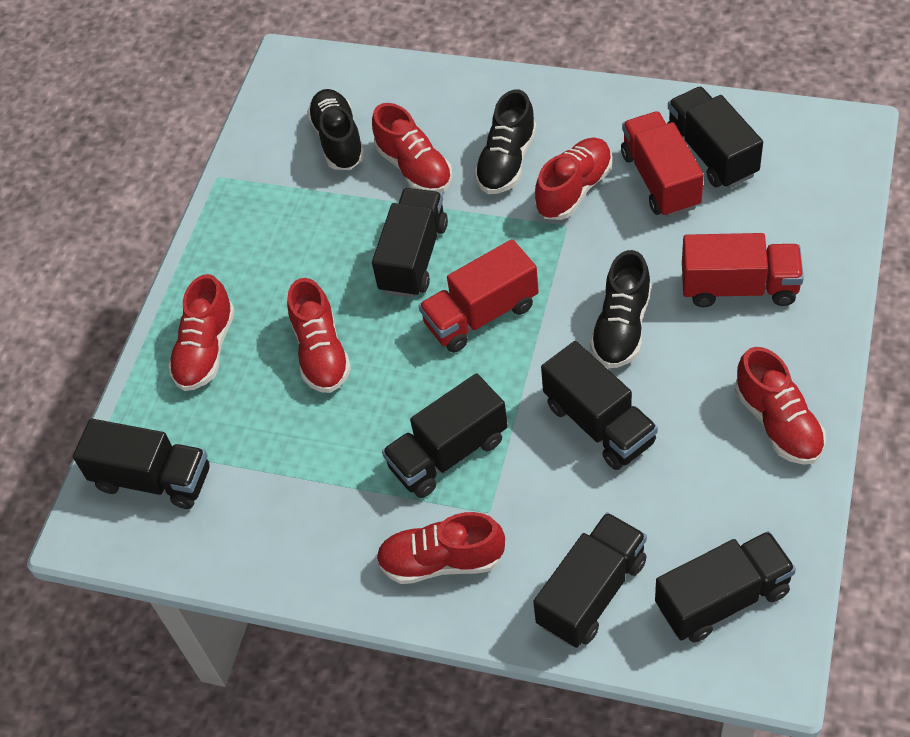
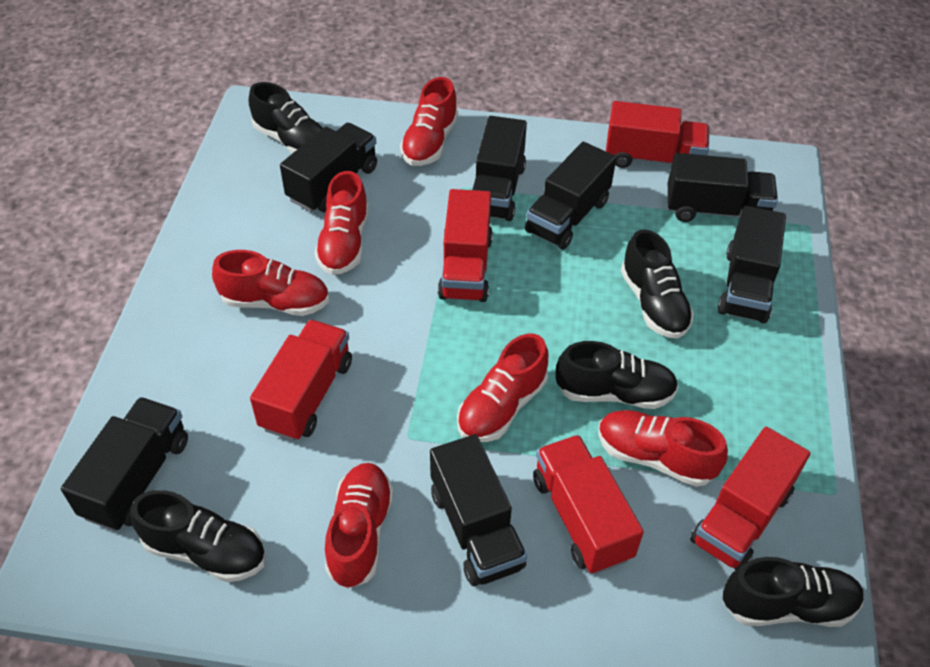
black shoe: [307,89,365,170] [474,90,537,194] [590,250,651,368] = 3 -> [130,490,266,582] [248,82,323,153] [556,341,678,409] [621,229,694,339] [723,557,864,627] = 5
red truck: [419,239,539,353] [621,111,704,217] [682,233,804,307] = 3 -> [250,320,352,441] [438,189,493,302] [533,435,644,574] [606,101,710,168] [690,427,810,570] = 5

